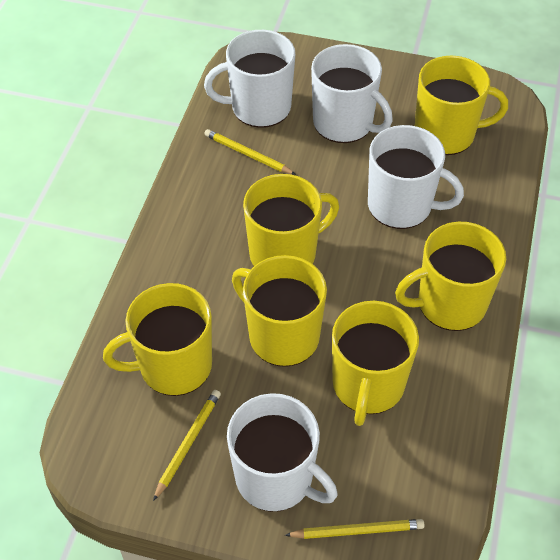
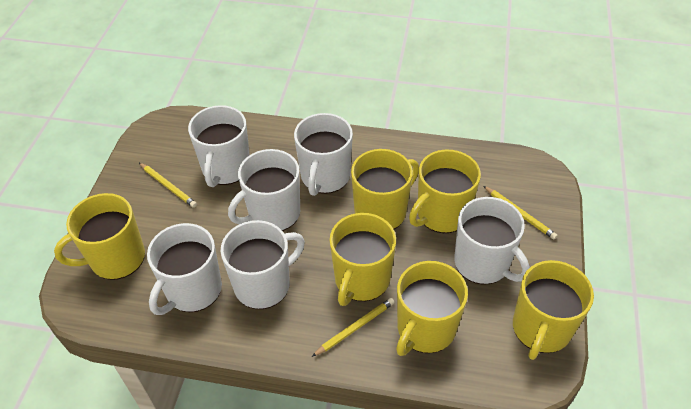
white mug: [204,30,295,128] [227,393,338,512] [311,44,393,143] [368,125,464,229] = 4 -> [147,223,222,315] [188,105,250,187] [220,220,305,309] [228,149,300,231] [294,113,353,196] [454,197,530,285] = 6

